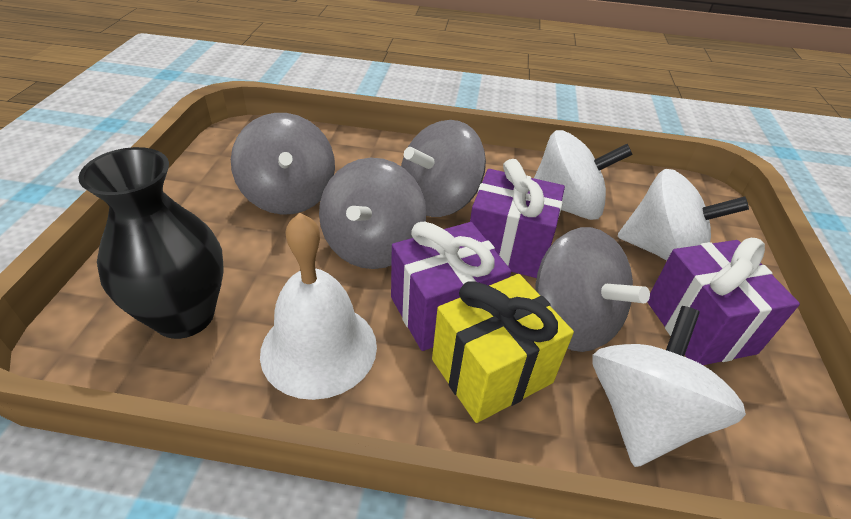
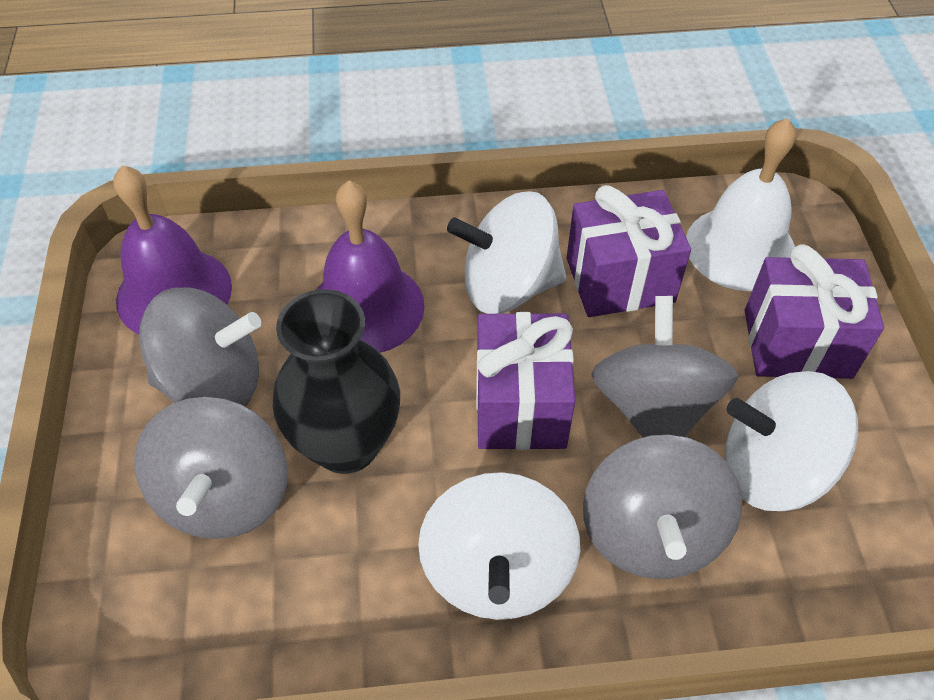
purple bell: none = 0 -> [113,165,232,334] [316,181,425,353] = 2
yellow gift: [432,274,574,423] = 1 -> none = 0

